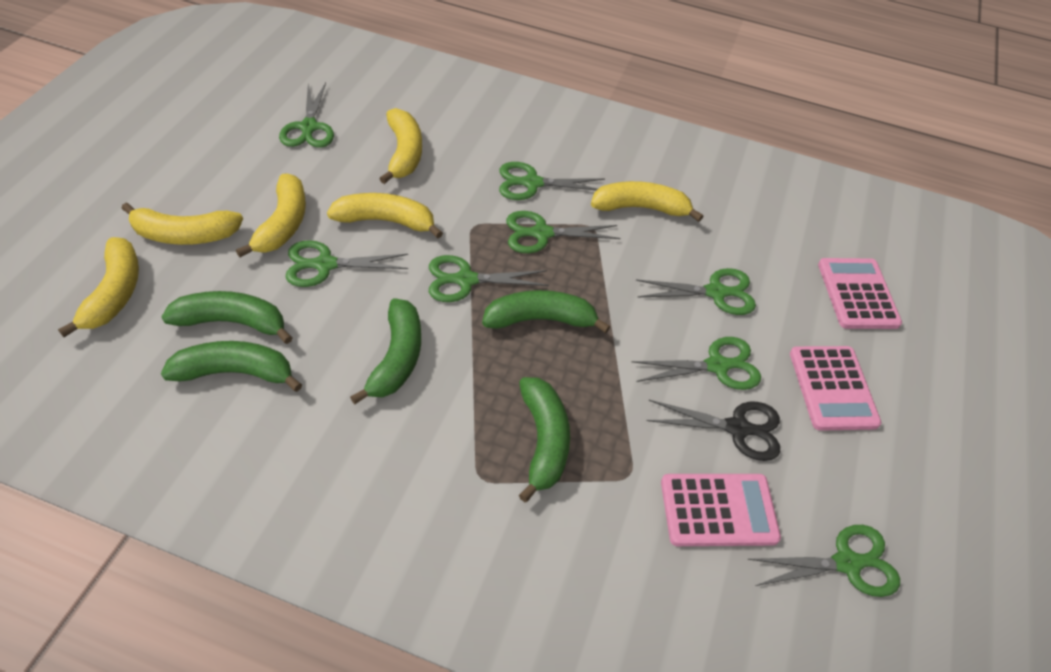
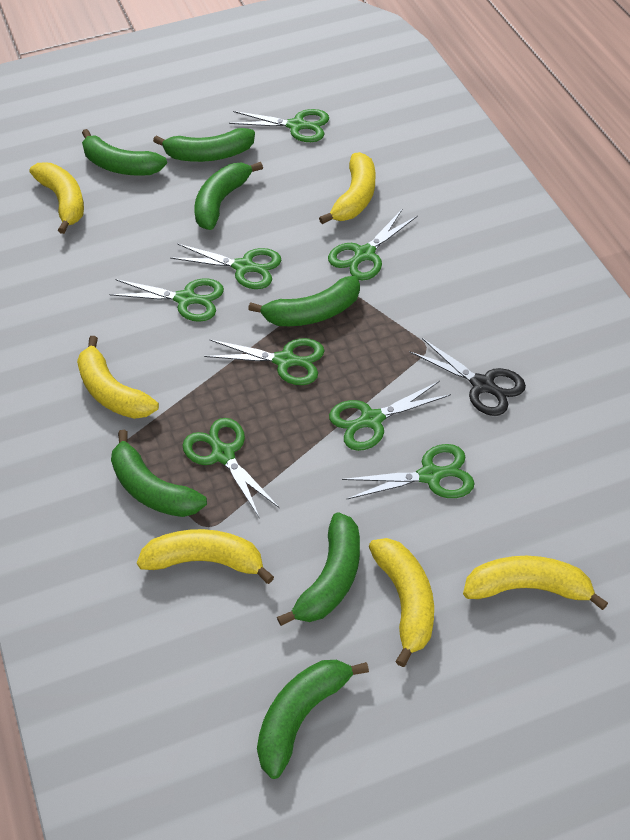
green banana: [161,341,302,392] [162,291,293,344] [350,298,421,404] [482,290,610,333] [519,377,570,502] = 5 -> [82,129,167,176] [111,430,207,517] [153,128,255,162] [194,162,263,230] [248,276,360,326] [257,660,369,779] [277,512,360,626] = 7
pink calculator: [661,474,781,546] [790,346,881,431] [818,258,902,329] = 3 -> none = 0

